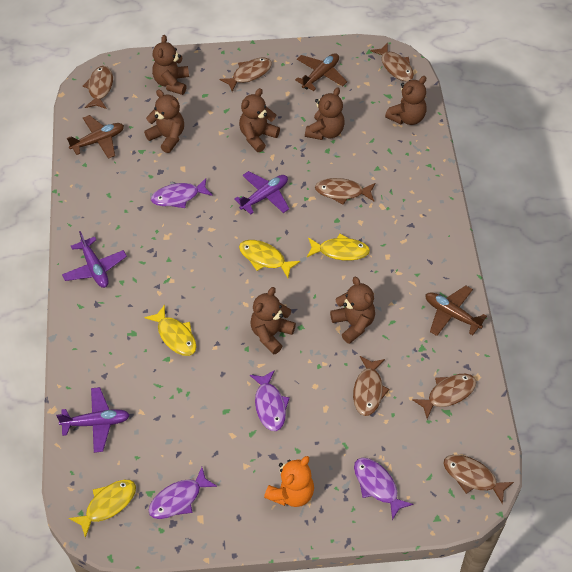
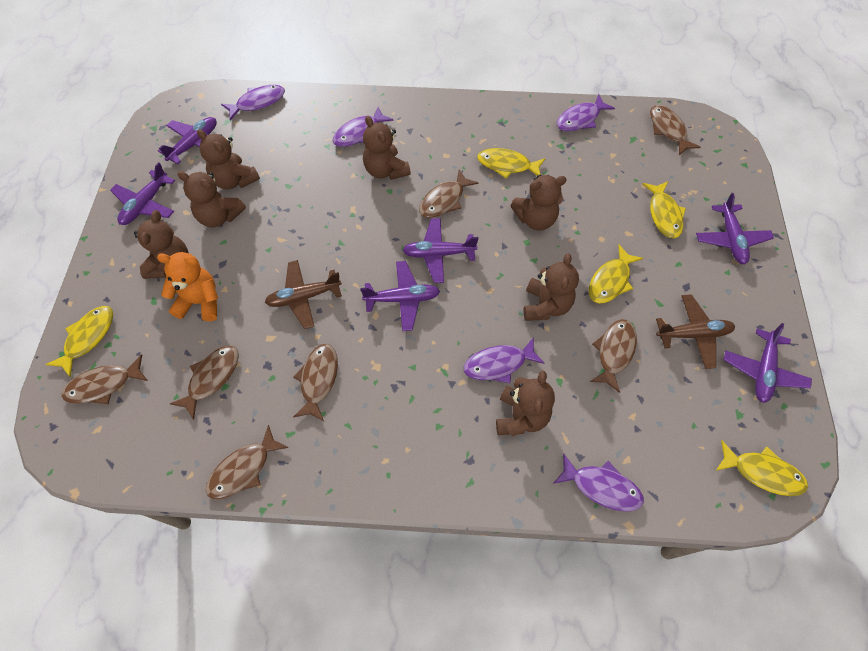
brown plane: [67,115,124,159] [295,53,347,91] [425,285,487,336] = 3 -> [265,260,342,329] [656,294,735,369] = 2
purple fish: [148,467,217,519] [151,178,213,208] [250,370,290,431] [354,458,413,520] = 4 -> [221,85,285,120] [333,107,394,147] [464,337,545,383] [553,453,644,512] [557,94,615,131] = 5
purple plane: [56,387,130,453] [62,231,127,288] [234,171,289,215] = 3 -> [110,162,175,225] [158,117,217,165] [360,261,440,331] [402,218,478,283] [696,193,774,264] [724,323,812,403] = 6
yellow fish: [69,480,136,538] [144,305,197,356] [239,240,300,278] [307,234,370,261] = 4 -> [46,306,113,378] [477,148,546,178] [589,245,643,304] [643,181,686,238] [716,441,808,496] = 5

